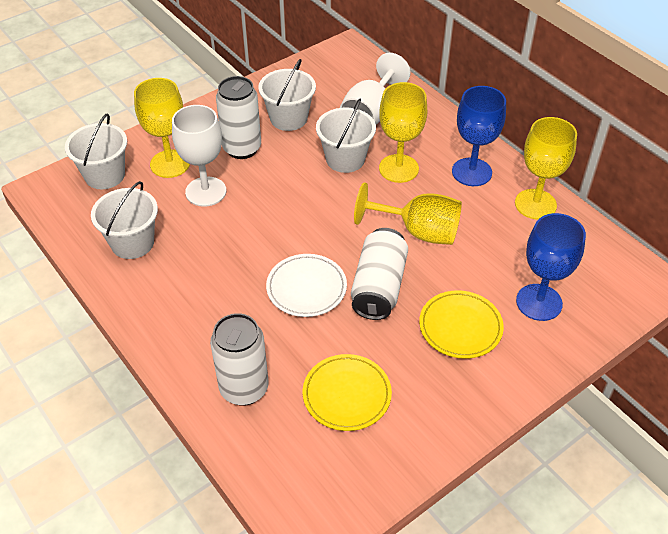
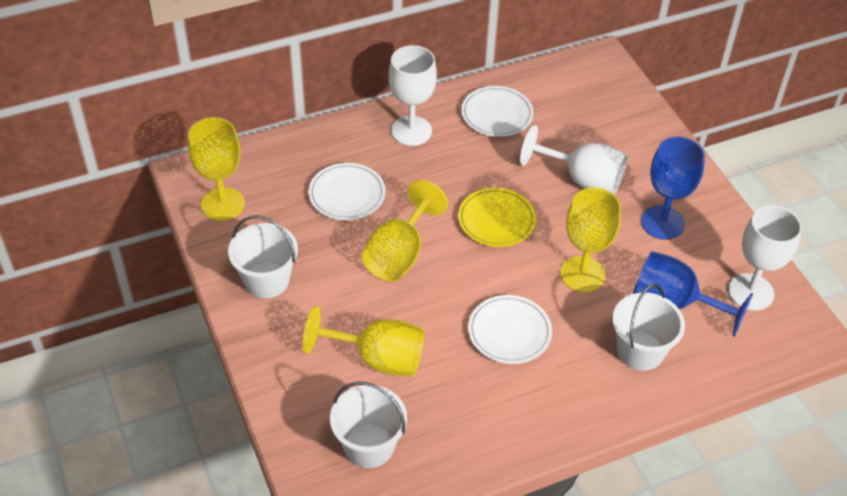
white bucket: [65,113,127,189] [91,181,158,259] [258,59,316,131] [316,98,376,173] = 4 -> [228,215,298,298] [330,382,407,468] [612,284,685,371] = 3
white can: [210,313,269,406] [216,76,261,159] [351,228,408,320] = 3 -> none = 0
white goblet: [172,105,226,207] [340,53,411,125] = 2 -> [388,45,437,146] [520,125,628,195] [728,205,802,311] = 3
white plate: [266,254,347,317] = 1 -> [308,163,386,220] [461,86,534,137] [468,295,552,364] = 3
yellow plate: [303,354,392,431] [419,290,504,359] = 2 -> [458,188,536,247] = 1

